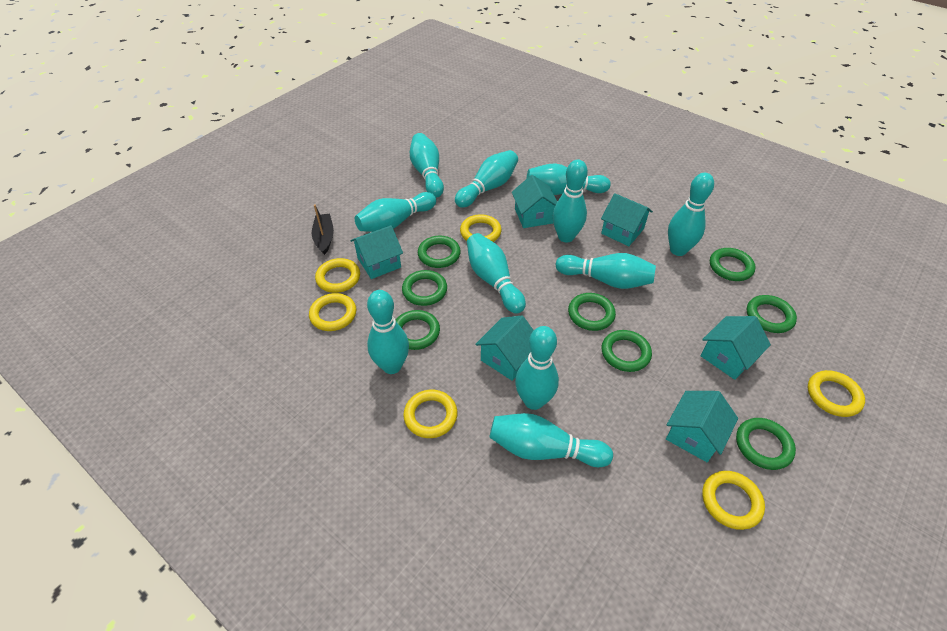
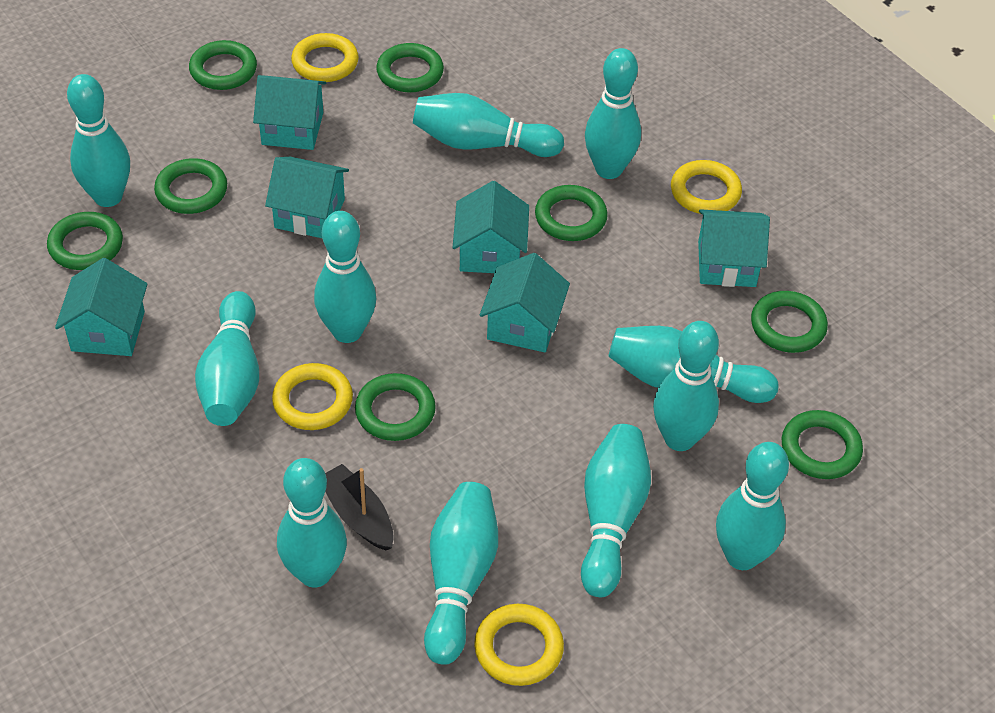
yellow ring: [309,293,356,331] [315,258,360,293] [403,390,458,438] [460,214,501,242] [702,471,765,530] [808,370,865,417] = 6 -> [272,363,353,430] [291,33,359,82] [474,604,564,686] [671,160,742,214] = 4

